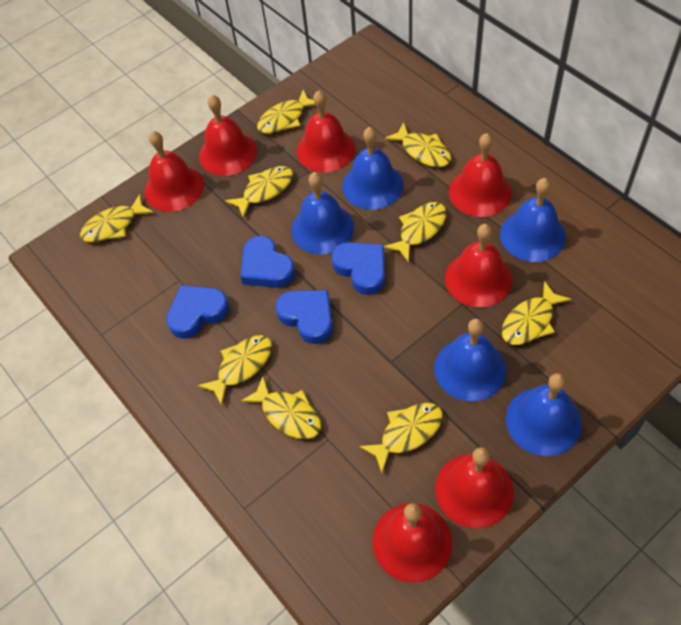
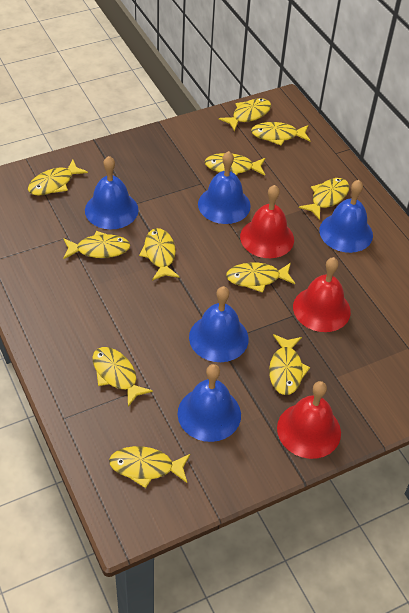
blue heart: [166,285,229,339] [240,236,295,288] [275,290,333,344] [332,242,385,295] = 4 -> none = 0
red bell: [145,131,204,212] [199,95,257,176] [297,90,356,172] [372,503,453,583] [435,447,514,529] [445,224,512,307] [449,133,512,217] = 7 -> [240,185,294,258] [277,381,341,459] [293,257,351,332] = 3
yellow fish: [80,194,154,242] [198,335,272,406] [225,166,293,218] [241,376,321,439] [257,90,315,134] [359,403,443,473] [384,202,447,262] [385,122,451,167] [501,281,571,345] = 9 -> [28,159,88,195] [63,231,130,259] [92,347,153,407] [109,446,190,488] [139,228,180,281] [204,153,265,176] [219,98,271,132] [226,262,295,293] [251,122,310,146] [269,334,310,395] [299,178,349,220] = 11

